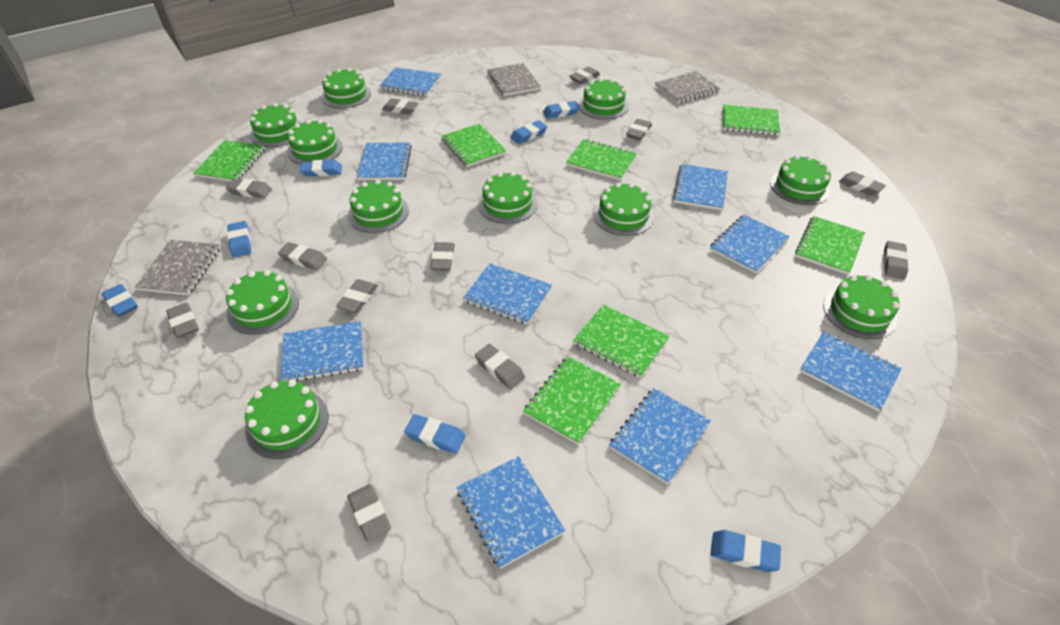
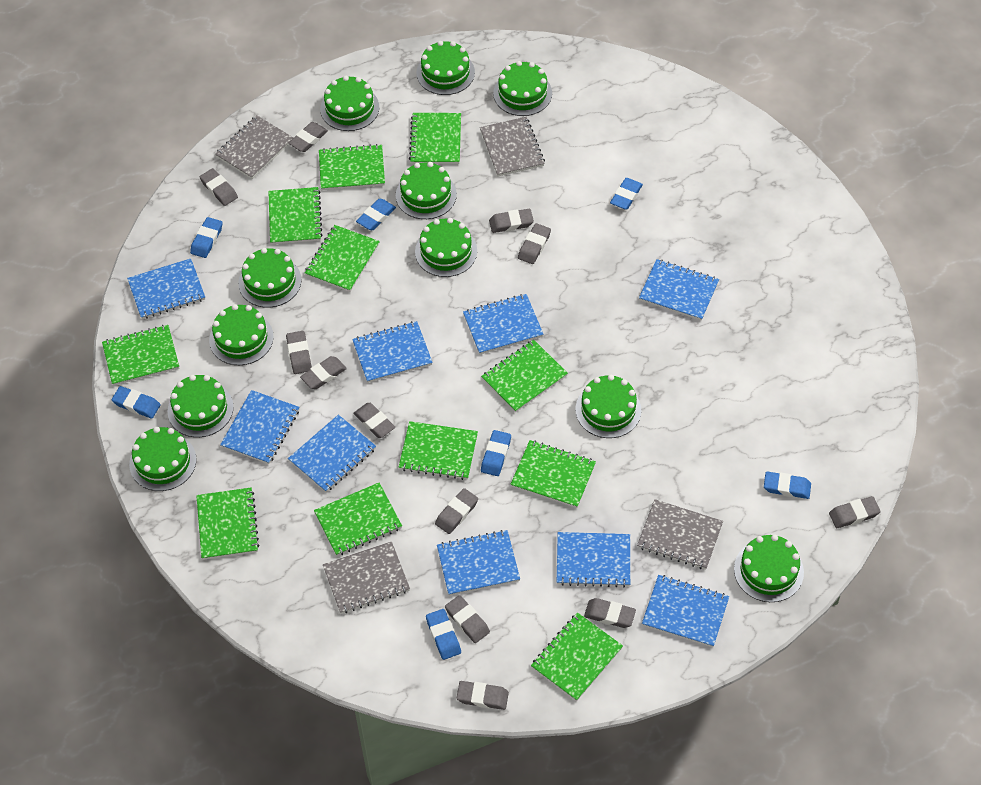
green notebook: [193,140,265,181] [441,124,506,167] [523,356,621,445] [566,139,637,181] [573,304,670,378] [723,104,780,135] [795,216,865,275] = 7 -> [102,325,179,386] [196,488,259,560] [268,187,323,244] [305,225,380,292] [314,483,402,556] [319,144,385,190] [399,421,478,480] [409,113,461,164] [481,339,568,413] [511,440,596,508] [531,613,623,701] = 11
grey notebook: [135,240,220,295] [487,63,541,96] [655,71,720,103] = 3 -> [215,115,293,179] [323,541,410,614] [480,117,545,177] [637,499,723,569] = 4

